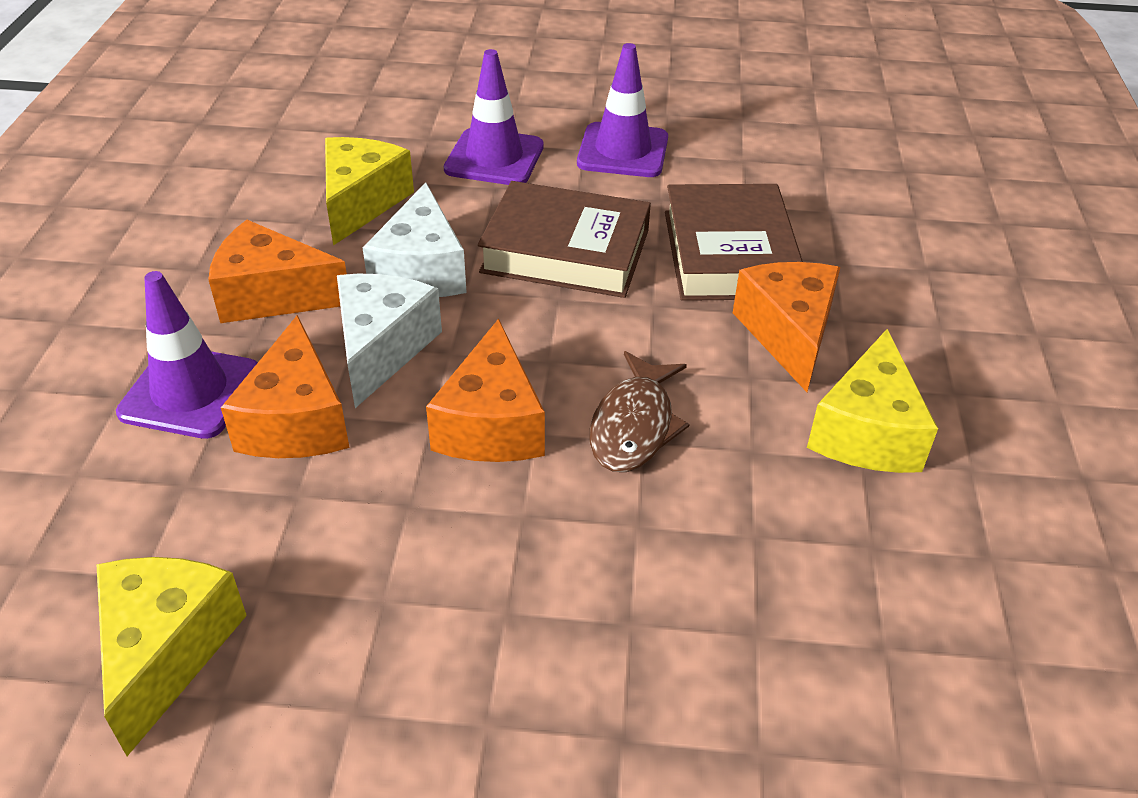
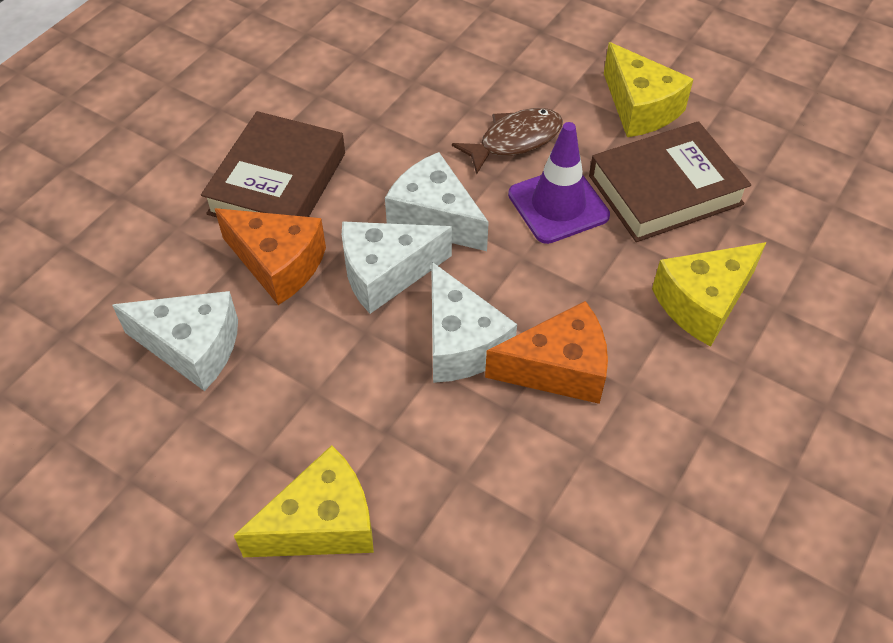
orange cheese: [208,220,347,323] [221,315,349,458] [426,319,545,462] [733,262,841,392] = 4 -> [215,208,326,305] [485,301,608,404] = 2
purple traffic cone: [116,271,257,439] [444,49,544,185] [577,43,668,177] = 3 -> [508,122,610,244] = 1
white cheese: [337,274,442,408] [363,182,467,297] = 2 -> [112,291,238,391] [342,221,452,314] [385,152,489,251] [431,261,517,383] = 4

